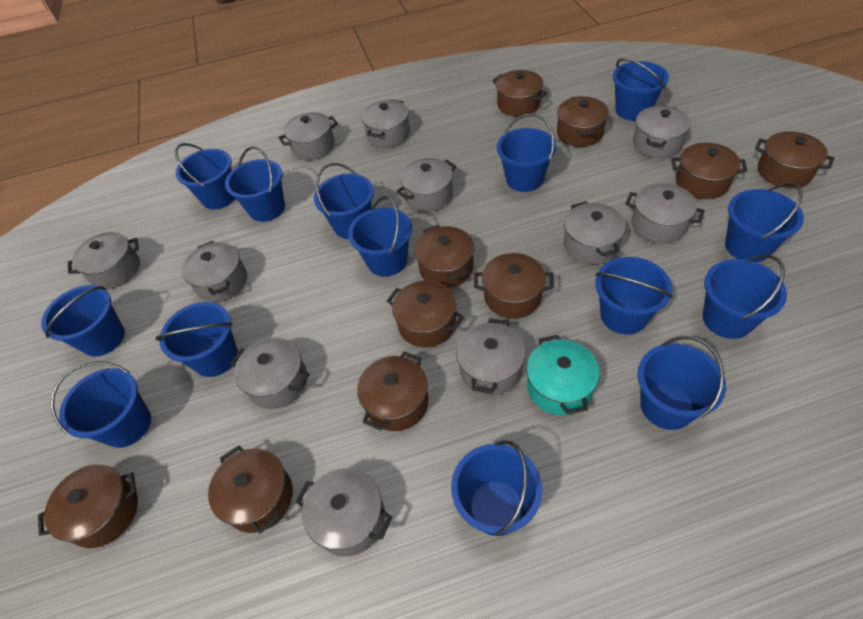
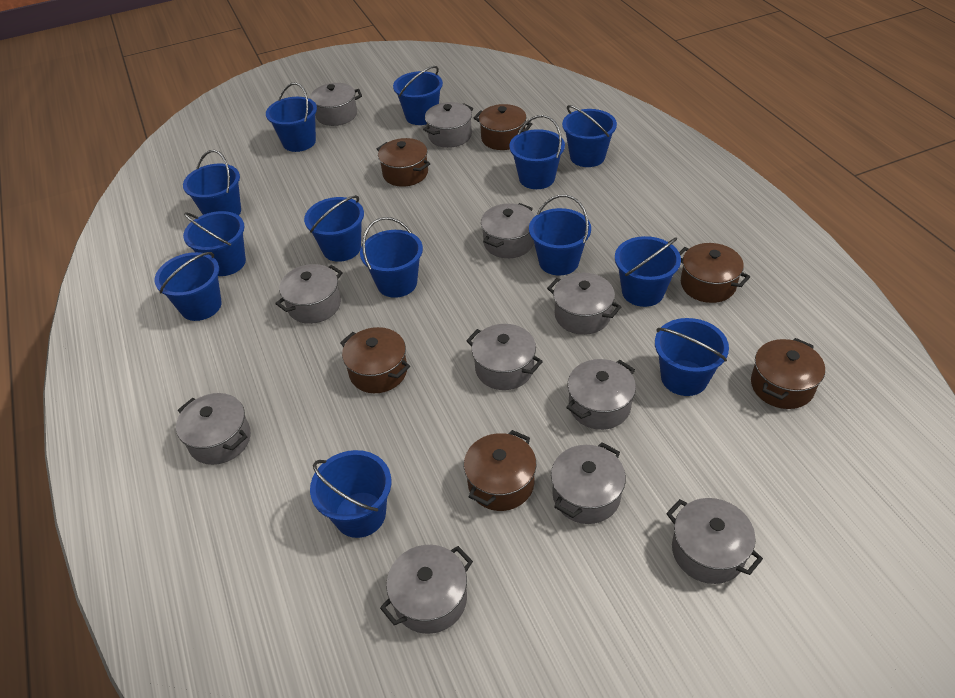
blue bucket: [41,285,125,357] [50,361,151,448] [155,302,238,377] [175,143,235,209] [225,146,285,222] [314,163,374,239] [348,196,412,277] [451,440,542,536] [497,113,556,192] [595,257,672,335] [613,58,669,121] [638,336,726,430] [703,254,787,339] [725,183,804,263] = 14 -> [154,252,222,321] [183,150,241,215] [183,211,246,276] [266,82,317,152] [304,195,364,262] [310,450,391,538] [360,217,423,298] [393,66,443,125] [509,115,565,189] [529,195,591,276] [562,105,617,167] [615,236,681,307] [655,318,729,396] = 13
brown pot: [38,464,138,548] [208,446,293,534] [357,351,429,431] [387,280,464,348] [415,225,474,288] [474,253,554,319] [493,70,547,116] [557,96,609,147] [671,143,747,199] [755,131,834,188] = 10 -> [340,327,410,393] [377,138,430,187] [464,430,536,511] [474,104,532,150] [679,243,750,303] [751,338,825,409] = 6
turquoise pot: [526,335,600,416] = 1 -> none = 0

